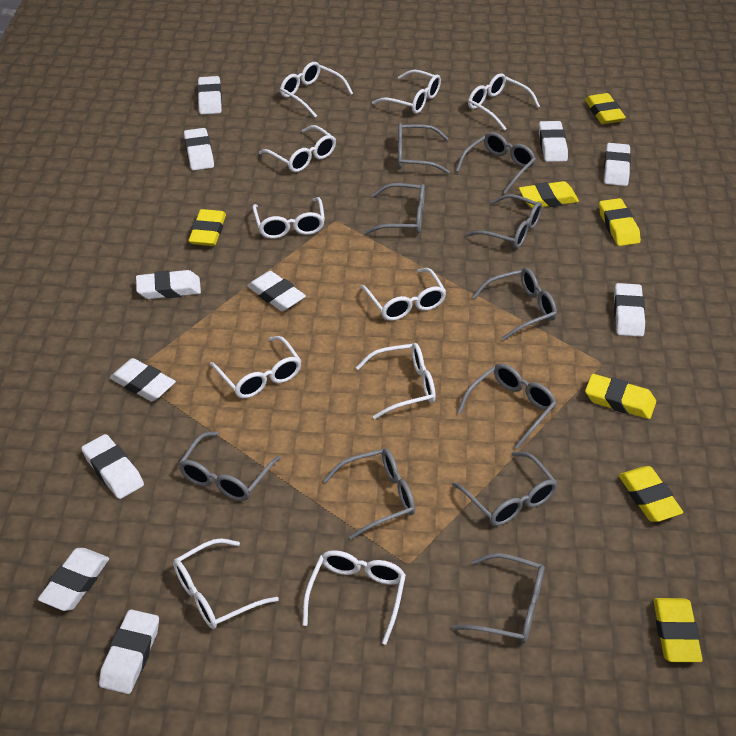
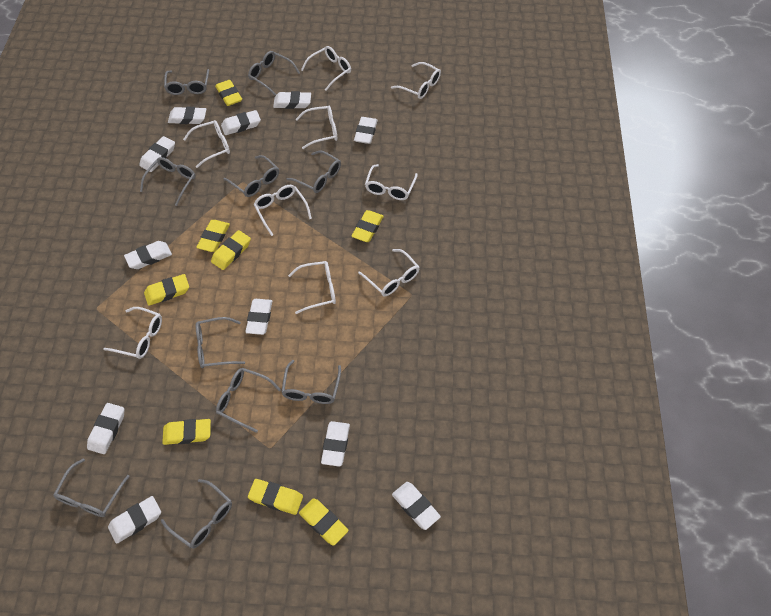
white glasses: [173,538,279,629] [210,336,301,398] [252,197,325,239] [259,125,336,172] [280,62,353,117] [303,550,406,645] [356,343,436,419] [360,268,446,321] [372,70,441,114] [468,73,540,130] = 10 -> [103,307,162,359] [183,120,230,168] [254,185,312,236] [288,261,336,314] [296,106,337,149] [301,46,351,91] [358,249,419,296] [365,164,418,200] [391,62,441,99] = 9
yellow eraser: [189,209,226,246] [519,181,579,208] [585,93,626,124] [585,374,656,419] [599,198,641,246] [619,466,683,522] [654,598,703,662] = 7 -> [144,274,189,306] [162,419,211,445] [196,220,230,252] [211,230,251,270] [215,80,242,106] [248,479,303,515] [299,498,348,546] [351,210,384,242] = 8

